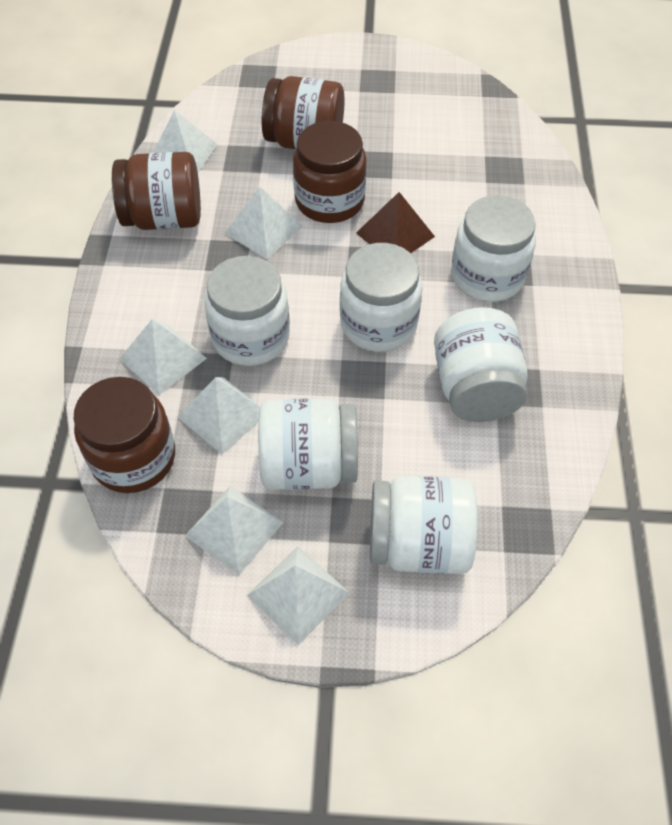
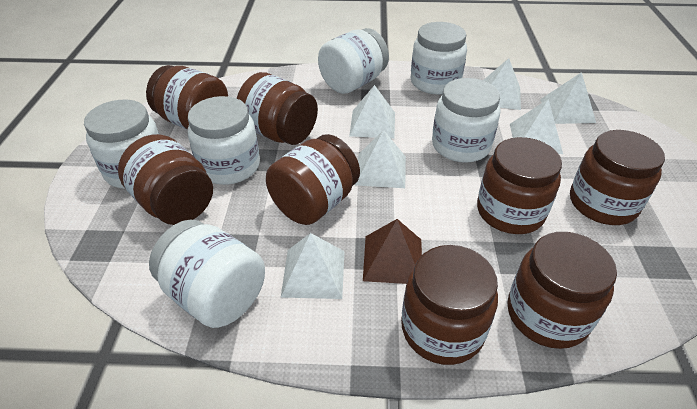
brown jar: [74,377,175,493] [112,152,201,230] [262,76,345,149] [293,121,367,223] = 4 -> [118,134,213,225] [146,65,228,130] [237,72,318,145] [266,134,360,225] [401,245,498,365] [477,137,562,234] [507,232,617,349] [570,130,665,225] = 8

